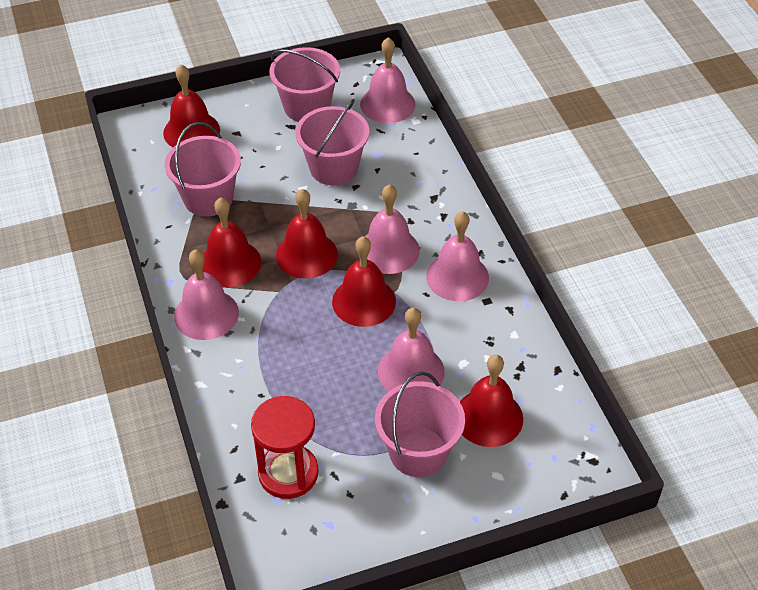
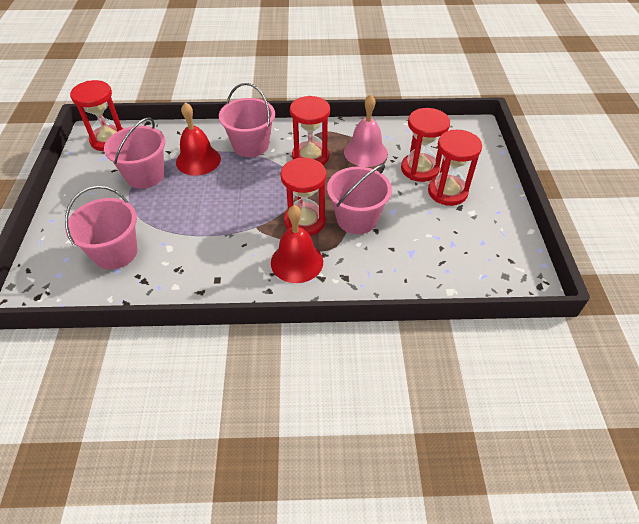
pink bell: [174,249,239,340] [360,37,416,123] [365,184,420,274] [378,308,445,392] [426,211,489,301] = 5 -> [344,94,388,167] = 1
red bell: [163,65,220,147] [203,197,261,287] [276,189,338,279] [332,236,396,327] [460,355,523,447] = 5 -> [176,102,221,176] [271,205,323,283] = 2
red hourglass: [251,396,318,499] = 1 -> [70,80,123,151] [281,158,326,236] [290,96,330,165] [401,108,450,182] [428,130,482,206] = 5

